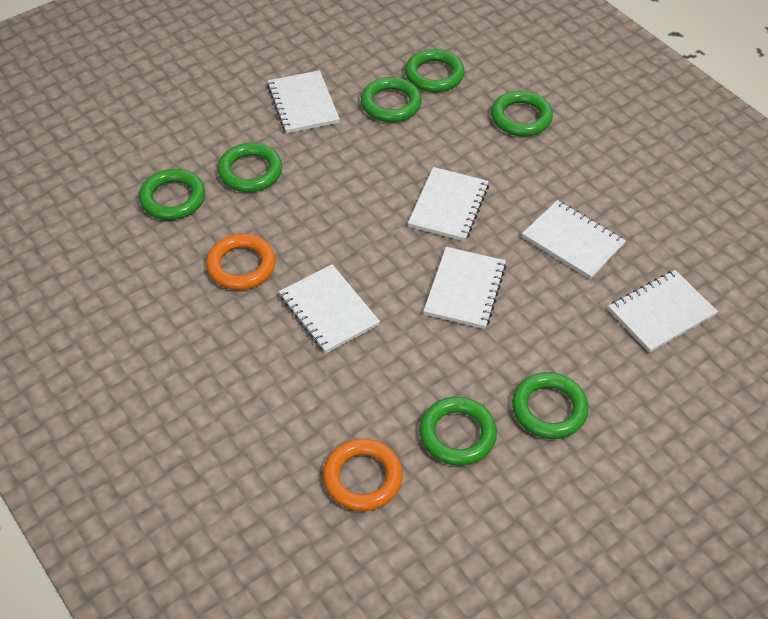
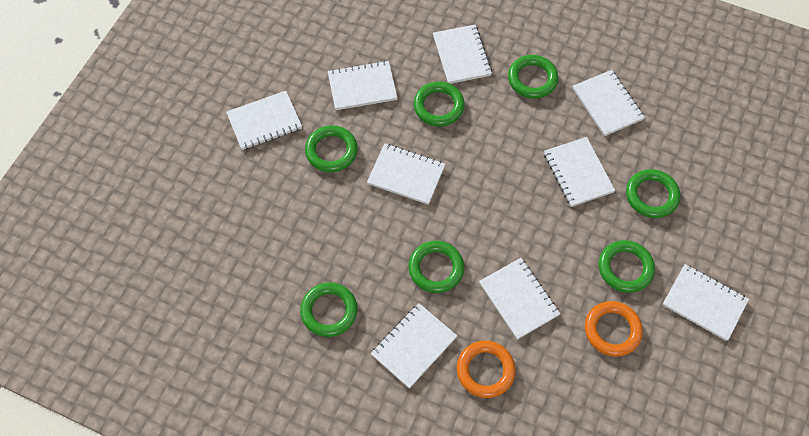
white notebook: [267,70,340,133] [279,264,380,353] [408,167,489,241] [424,247,507,329] [522,200,626,279] [608,270,718,353] = 6 -> [226,91,302,150] [328,60,398,110] [367,144,445,205] [371,303,457,389] [433,25,492,84] [479,258,560,340] [544,137,615,207] [573,70,645,136] [663,264,749,341] = 9

